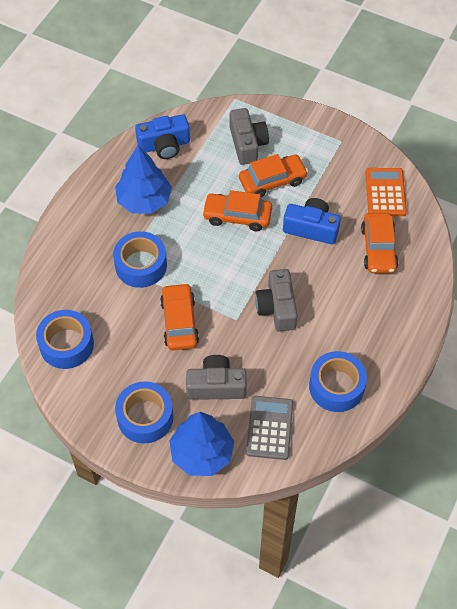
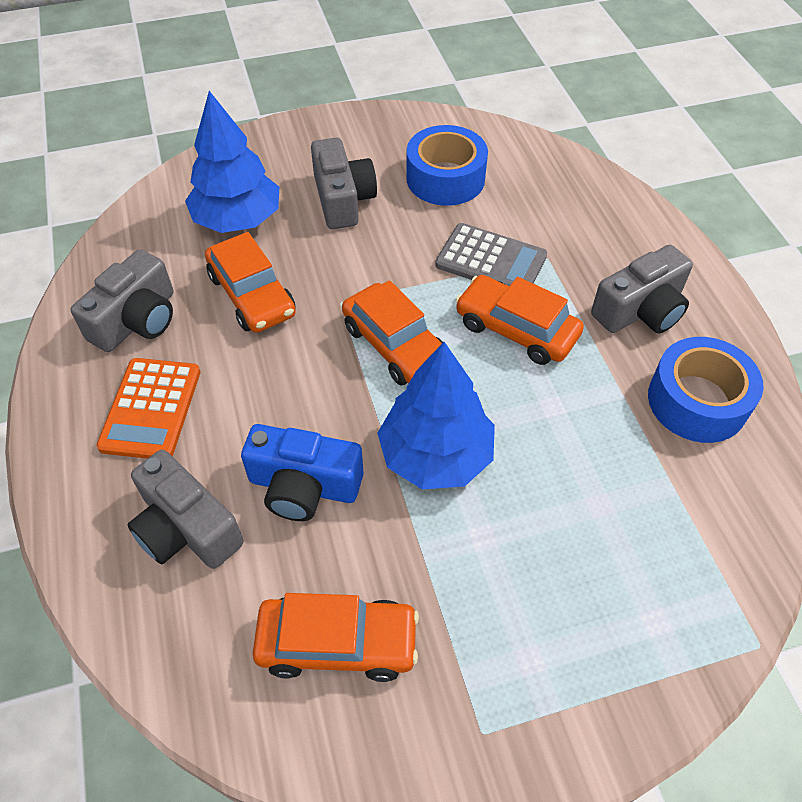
blue camera: [135,114,190,159] [283,198,341,244] = 2 -> [241,424,364,521] = 1
blue tape: [36,310,94,369] [113,231,167,288] [115,381,173,443] [309,351,367,412] = 4 -> [406,125,488,206] [648,337,764,443] = 2
grey camera: [186,355,247,400] [230,108,269,165] [255,269,297,332] = 3 -> [70,249,173,352] [128,450,243,569] [311,138,377,229] [591,245,693,334] = 4

